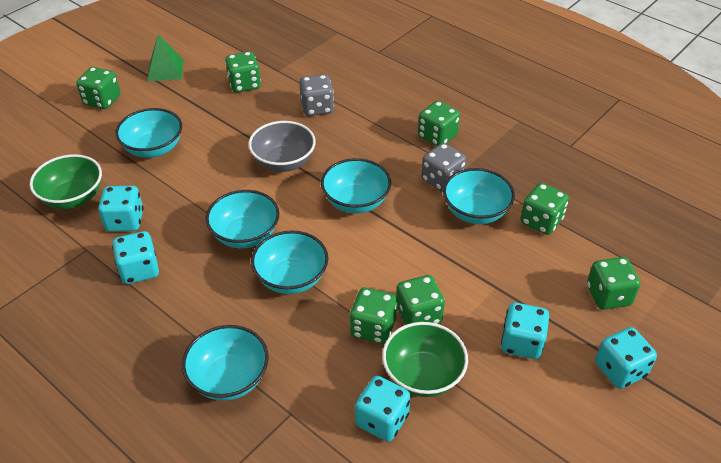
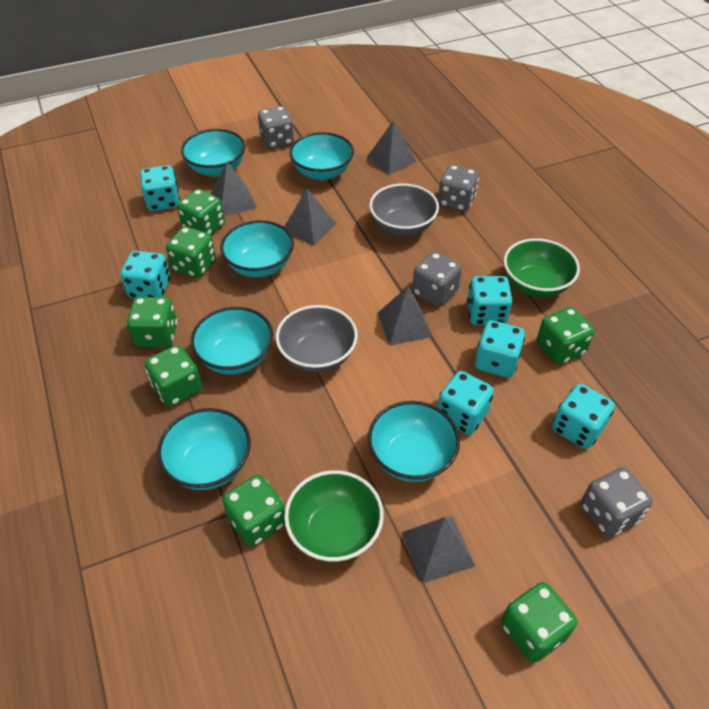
green pyramid: [147,35,184,81] = 1 -> none = 0
grey bowl: [248,121,316,172] = 1 -> [276,305,358,373] [369,184,439,236] = 2
grey dice: [299,74,334,116] [421,143,466,192] = 2 -> [258,106,294,149] [412,252,462,307] [438,165,479,212] [581,467,653,537] = 4
grey pyramid: none = 0 -> [211,162,257,216] [284,188,336,246] [366,121,417,175] [378,286,433,346] [402,516,475,584] = 5
turquoise dice: [98,186,144,232] [112,231,159,284] [355,376,411,442] [501,303,549,359] [595,327,657,389] = 5 -> [120,251,170,298] [140,165,180,211] [438,371,494,435] [467,276,512,325] [475,320,525,378] [552,384,615,449] = 6

